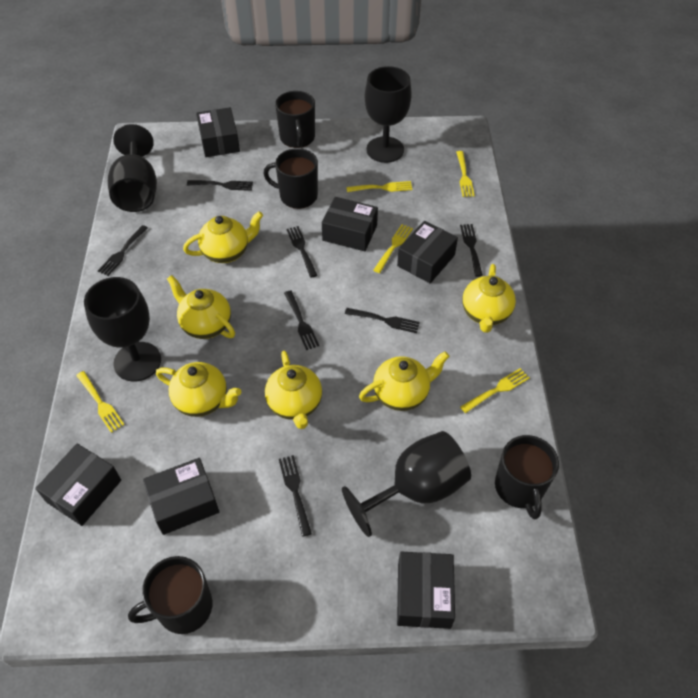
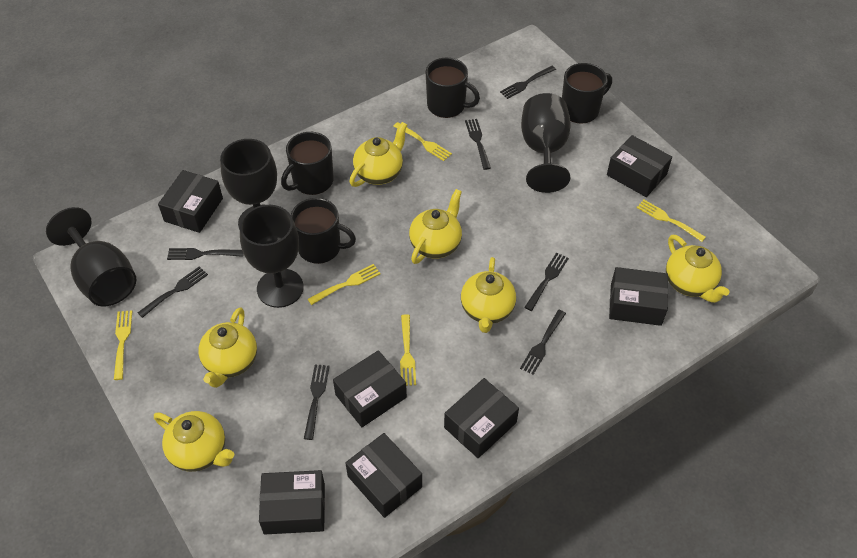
black box: [35,444,121,526] [143,458,219,535] [196,107,240,157] [322,197,378,251] [397,221,458,283] [397,552,455,629] = 6 -> [158,170,223,233] [259,470,325,534] [333,350,407,427] [346,433,422,518] [444,378,519,458] [607,135,672,197] [609,267,668,326] = 7

